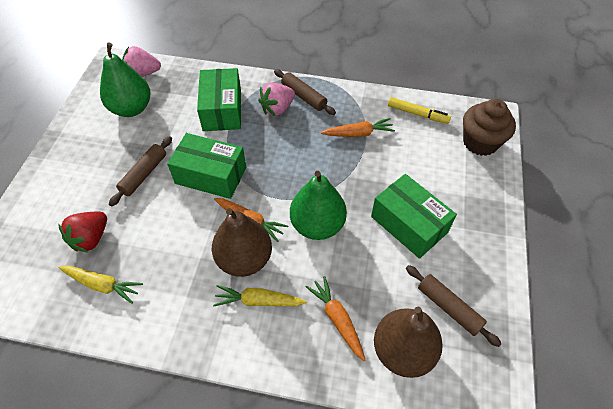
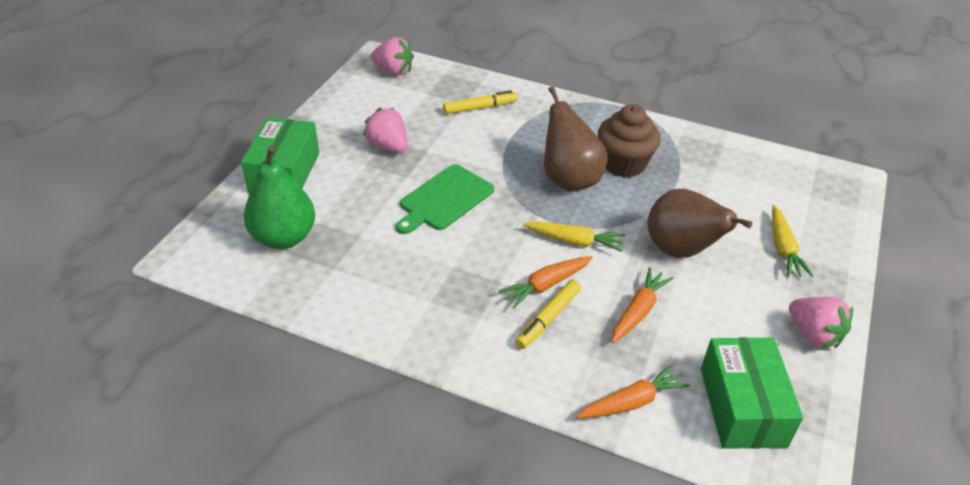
brown rolling pin: [109,136,172,206] [274,69,336,115] [406,265,502,347] = 3 -> none = 0
green box: [167,133,246,199] [197,68,241,131] [371,174,457,259] = 3 -> [241,117,319,193] [701,337,803,449] = 2
green cutting board: none = 0 -> [396,164,494,234] = 1
green pear: [100,42,151,117] [290,171,347,240] = 2 -> [244,146,315,249] = 1
pink strawberry: [122,46,161,77] [258,82,295,116] = 2 -> [363,108,407,153] [370,37,414,75] [789,297,853,349] = 3
red strawberry: [58,212,107,253] = 1 -> none = 0
yellow marker: [388,97,451,124] = 1 -> [443,90,517,114] [515,280,581,349] = 2

